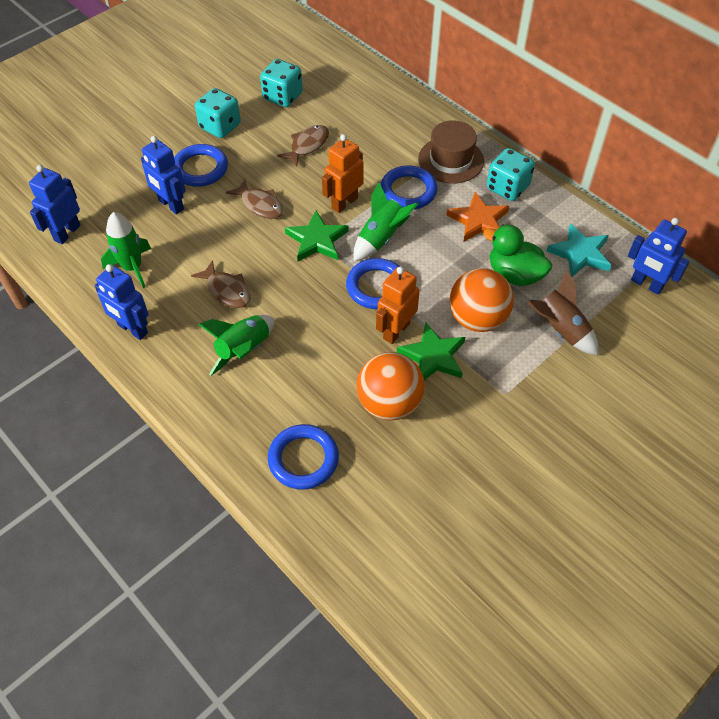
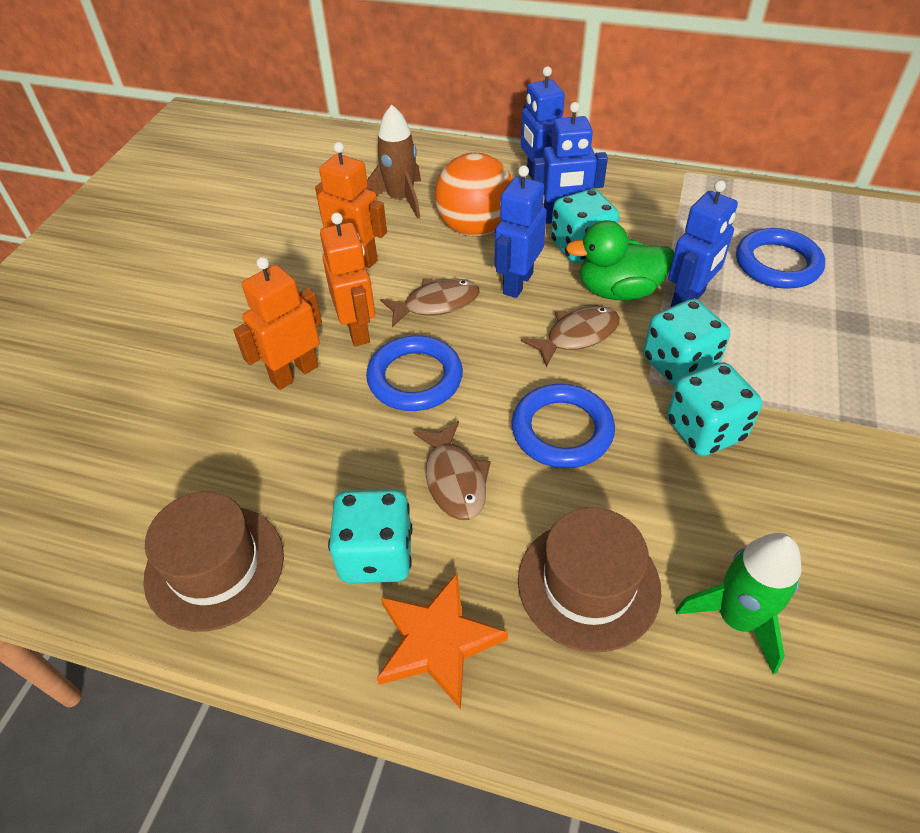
blue ring: [174,144,228,187] [268,424,339,490] [346,258,400,309] [380,165,437,209] = 4 -> [366,336,463,411] [511,384,615,468] [736,228,825,289] = 3
brown hat: [418,120,484,184] = 1 -> [143,492,284,632] [518,507,661,653] = 2
green rocket: [101,212,151,288] [198,315,275,376] [353,182,418,261] = 3 -> [676,533,801,674] = 1
green star: [285,210,349,261] [397,323,465,380] = 2 -> none = 0
orange ball: [357,352,425,421] [449,268,514,332] = 2 -> [435,153,512,237] = 1
orange robot: [322,134,364,213] [376,267,420,344] = 2 -> [233,257,322,390] [315,142,387,268] [320,212,375,346] = 3
turquoise dice: [195,88,241,138] [260,59,303,107] [487,148,535,201] = 3 -> [328,489,412,583] [551,189,620,263] [643,299,730,386] [667,362,763,456] = 4
turquoise star: [546,223,612,277] = 1 -> none = 0

